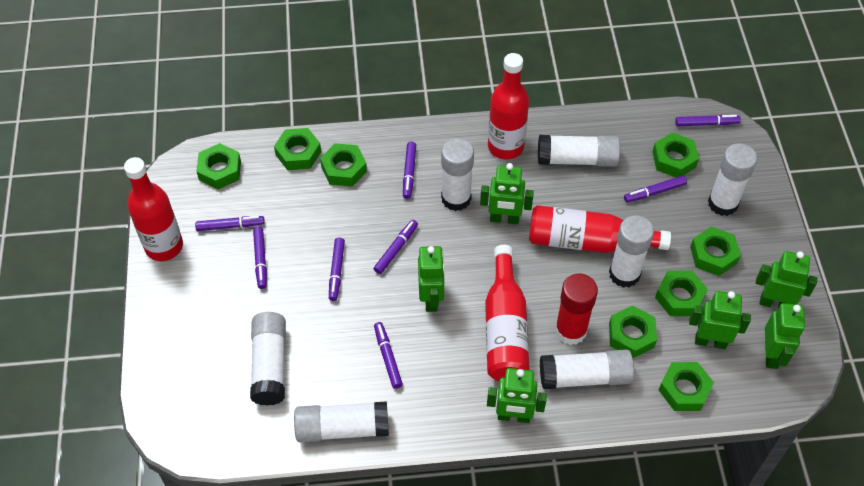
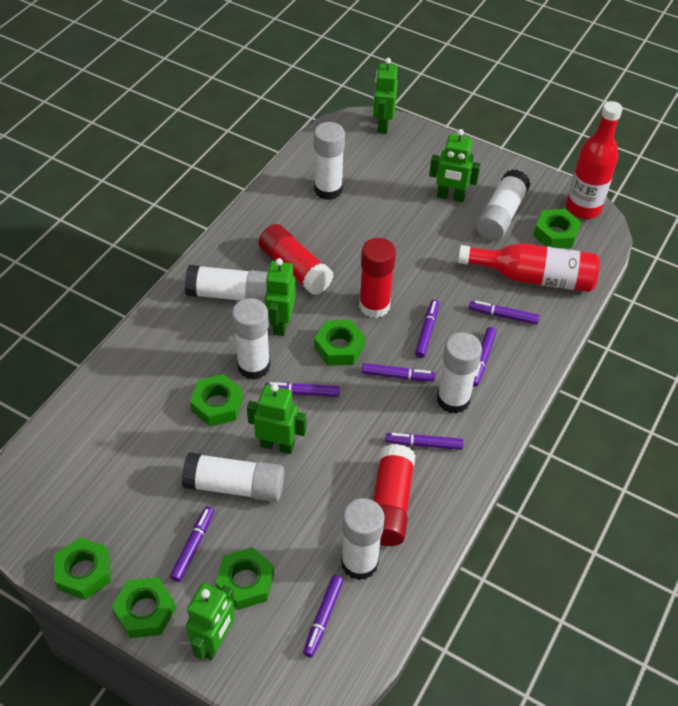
green nut: [196,143,241,189] [274,128,321,170] [320,143,367,187] [609,305,657,358] [652,133,699,178] [655,270,708,316] [659,362,714,411] [690,227,741,276] = 8 -> [54,537,111,600] [112,577,176,638] [190,374,243,427] [215,547,274,610] [314,320,365,366] [534,209,581,249] = 6
green robot: [418,246,445,312] [480,163,534,224] [487,368,547,423] [689,291,751,349] [756,251,818,308] [765,303,805,369] = 6 -> [186,583,235,660] [247,384,307,454] [265,258,296,336] [373,58,398,134] [429,129,481,202] = 5
red bottle: [124,157,183,261] [485,245,530,381] [488,53,529,159] [529,205,671,253] = 4 -> [458,243,600,292] [566,101,623,219] = 2
red glue stick: [555,274,598,345] = 1 -> [259,224,334,295] [359,238,396,318] [373,444,416,546] = 3

